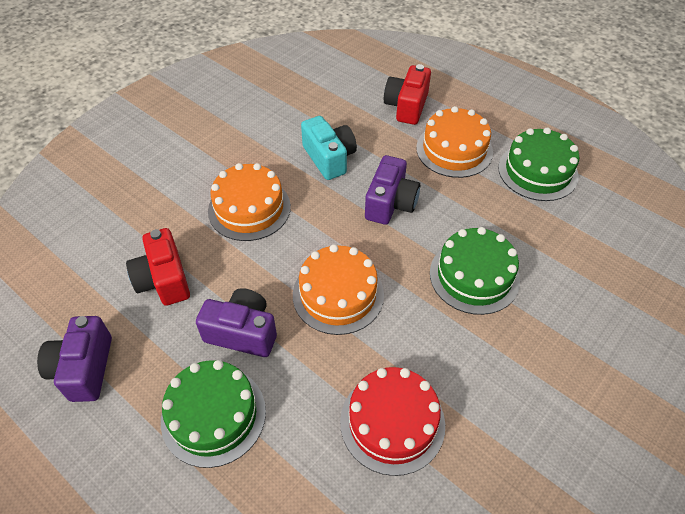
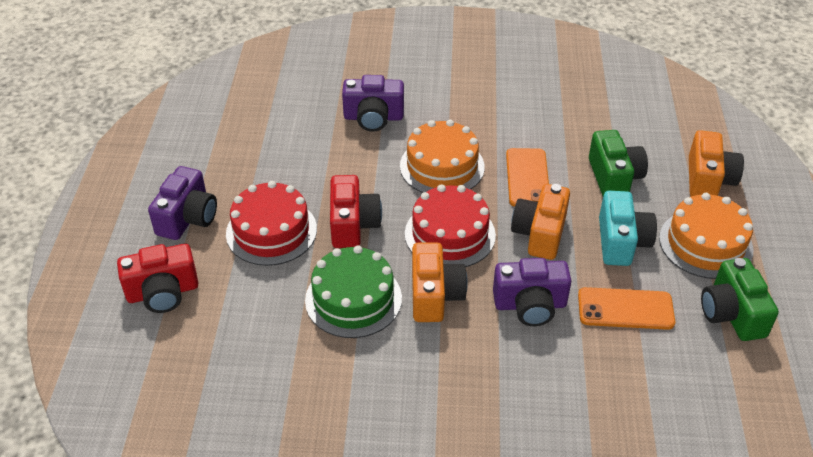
green cake: [161,360,266,468] [430,227,520,315] [498,127,579,201] = 3 -> [305,245,402,338] = 1
green camera: none = 0 -> [589,130,648,196] [701,258,779,341] = 2
orange cake: [208,163,291,241] [293,244,384,335] [416,106,493,178] = 3 -> [400,120,485,193] [659,193,753,279] = 2
orange camera: none = 0 -> [412,242,468,322] [511,184,570,260] [689,130,744,197] = 3
orange phone: none = 0 -> [506,148,549,207] [578,287,675,330] = 2
red cake: [340,367,445,476] = 1 -> [226,181,317,266] [405,184,496,267] = 2

